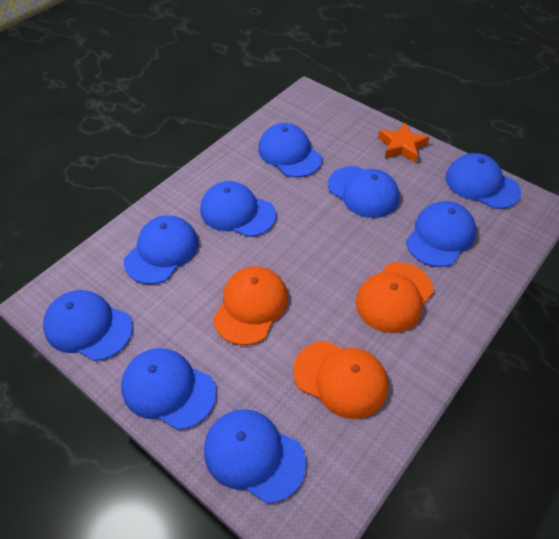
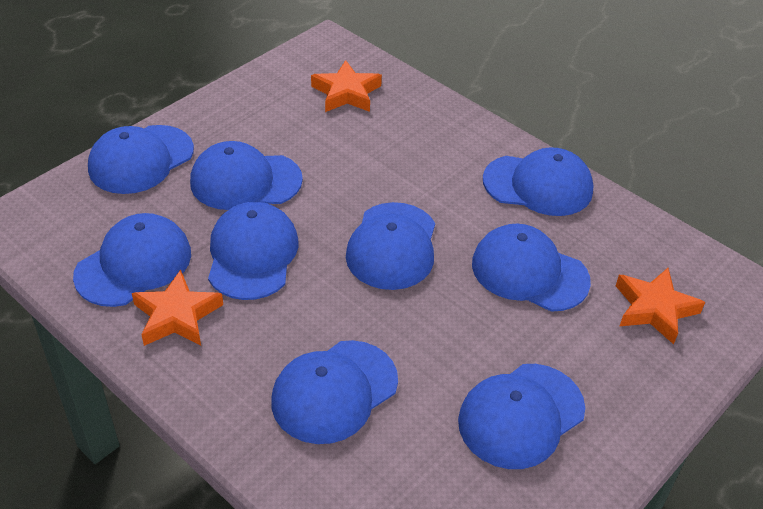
orange cap: [213,267,288,345] [293,341,388,419] [356,263,434,333] = 3 -> none = 0
orange star: [378,122,429,163] = 1 -> [132,270,223,346] [311,60,382,112] [616,268,705,344] = 3

